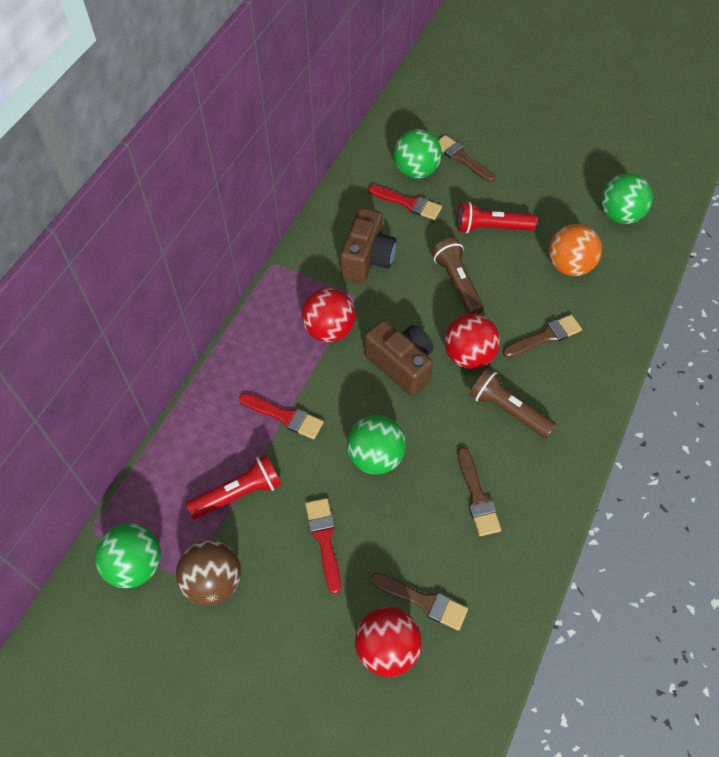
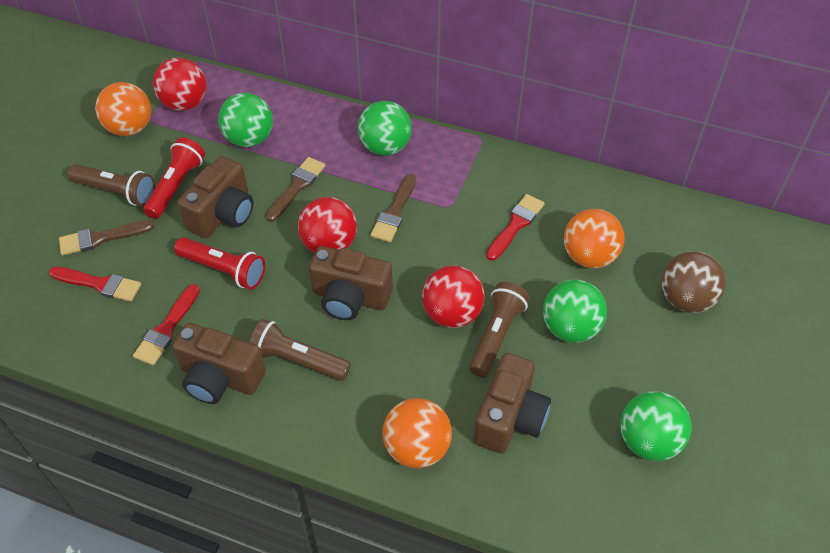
brown brush: [370,573,468,631] [438,135,495,182] [458,447,501,536] [503,315,582,358] = 4 -> [59,220,154,256] [265,157,326,222] [370,174,416,242] = 3
brown camera: [340,208,397,283] [365,320,434,396] = 2 -> [172,323,266,404] [177,156,254,238] [309,246,393,320] [474,353,551,454] = 4
brown flashlight: [432,238,484,314] [469,368,556,438] = 2 -> [68,164,155,206] [250,319,351,381] [469,282,529,377] = 3
orange ball: [549,224,602,276] = 1 -> [95,82,151,136] [383,398,452,468] [564,209,625,268] = 3

